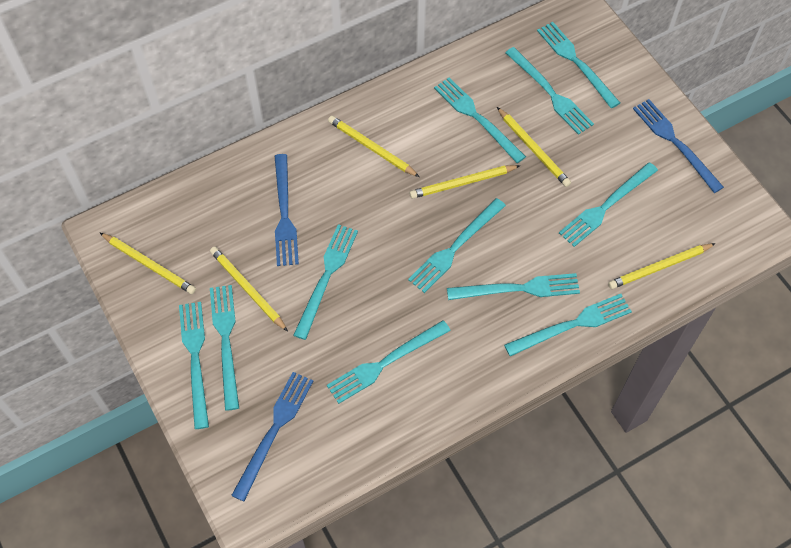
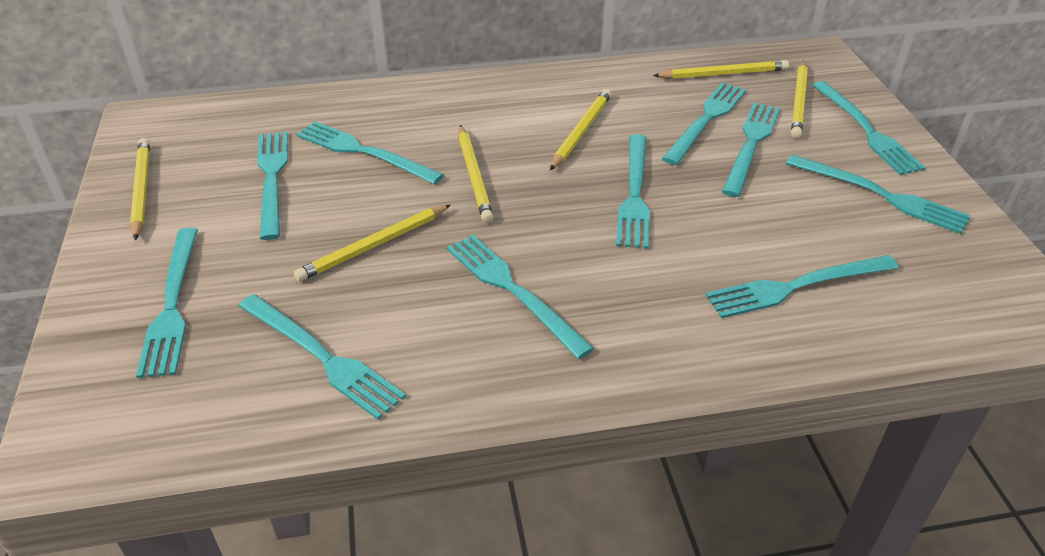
blue fork: [231,372,313,501] [274,154,299,266] [633,99,724,193] = 3 -> none = 0

